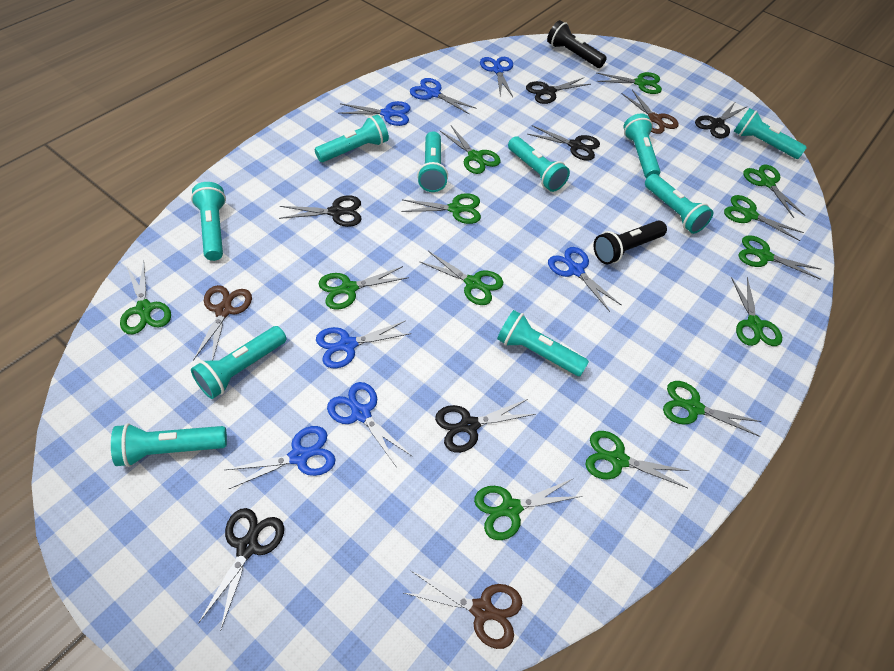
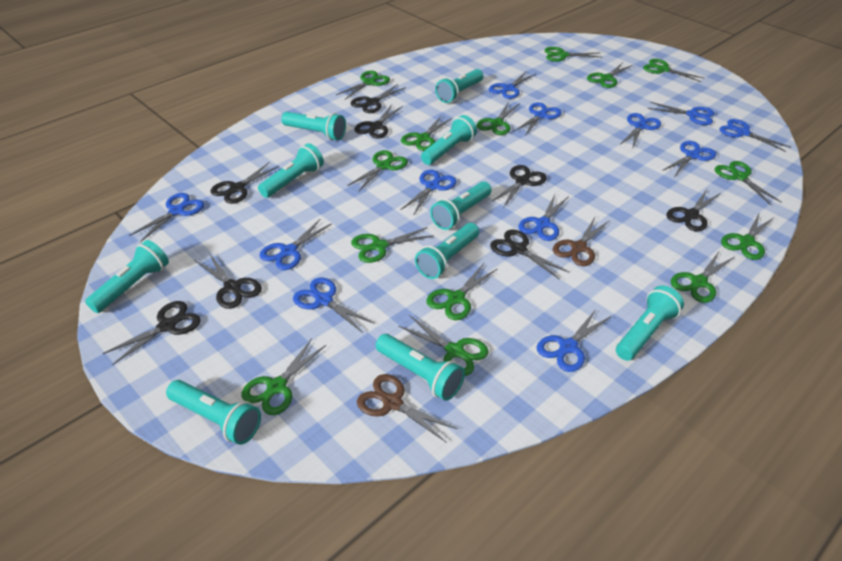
black flashlight: [547,20,607,68] [593,220,667,264] = 2 -> none = 0
black scissors: [199,508,284,631] [279,195,361,227] [435,399,536,453] [526,78,591,104] [527,125,600,161] [695,101,746,138] = 6 -> [103,301,201,365] [195,253,262,309] [210,162,279,204] [351,85,406,113] [354,105,403,139] [490,230,569,280] [491,165,547,208] [667,189,721,232] = 8
blue scissors: [225,426,336,489] [316,320,412,368] [327,382,413,468] [338,101,411,126] [410,78,477,114] [480,57,513,97] [548,247,622,312] = 7 -> [129,193,204,242] [260,219,332,270] [293,278,375,333] [401,170,457,216] [489,72,536,99] [514,102,562,136] [518,194,569,241] [537,308,612,372] [621,113,661,147] [648,102,714,125] [662,141,716,177] [720,119,790,152] = 12
brown scissors: [193,285,252,361] [404,571,522,649] [622,90,679,134] = 3 -> [357,374,457,443] [553,217,610,266] = 2
green scissors: [120,261,171,334] [319,266,409,309] [401,193,481,224] [419,251,503,305] [440,126,501,174] [474,478,582,540] [585,431,689,488] [596,72,662,94] [663,381,761,437] [724,195,804,241] [731,277,782,346] [739,235,822,280] [743,165,805,218] = 13 -> [241,339,326,415] [336,71,390,99] [347,150,408,191] [351,227,434,263] [398,315,489,376] [401,116,452,151] [427,263,498,320] [477,101,519,135] [545,47,601,62] [587,63,633,88] [643,59,705,82] [671,250,734,303] [715,161,782,205] [721,212,775,260] = 14

